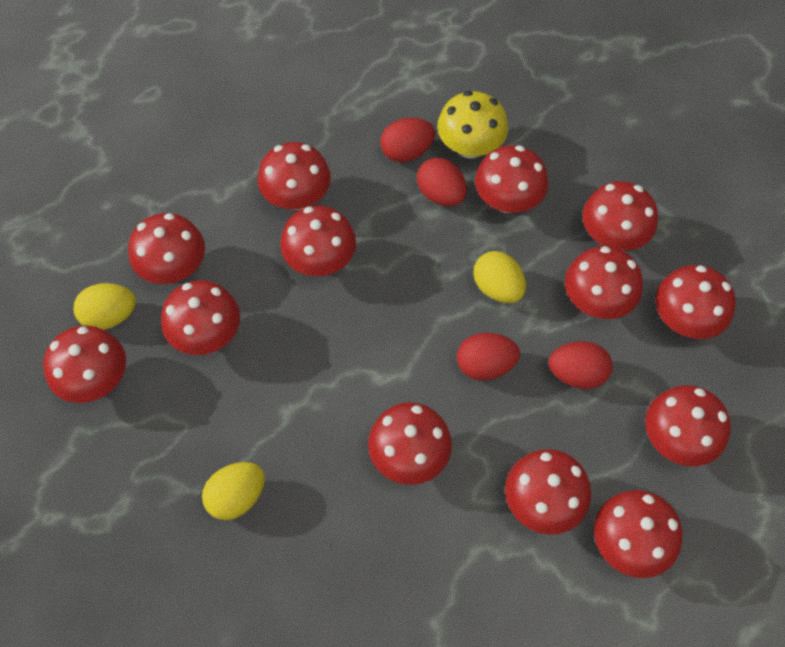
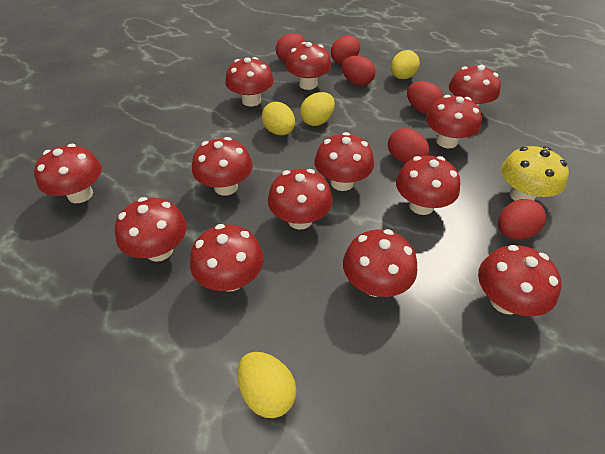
red egg: [380,118,435,162] [417,158,467,206] [457,333,520,380] [549,341,612,389] = 4 -> [276,33,305,62] [331,36,360,65] [342,56,376,86] [388,128,430,163] [407,81,443,114] [498,199,546,240] = 6
yellow egg: [73,283,136,330] [202,462,265,520] [473,251,526,303] = 3 -> [237,352,297,418] [262,102,295,135] [300,92,335,126] [391,50,420,79] = 4

